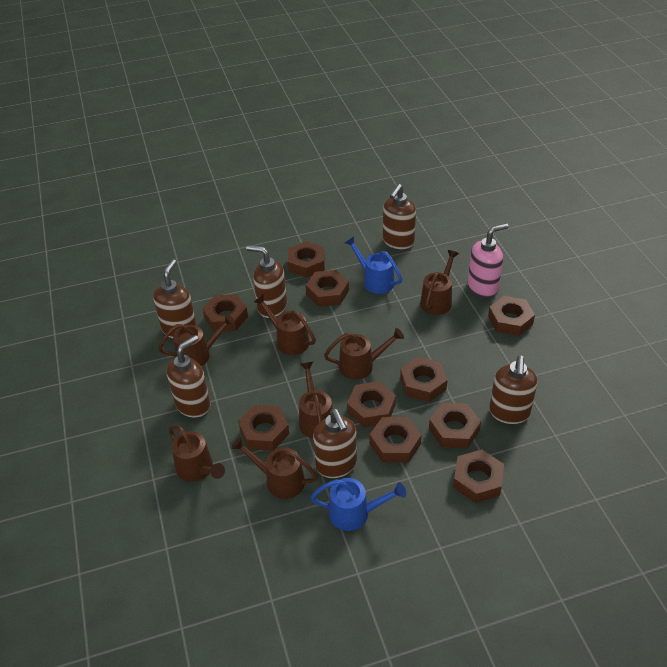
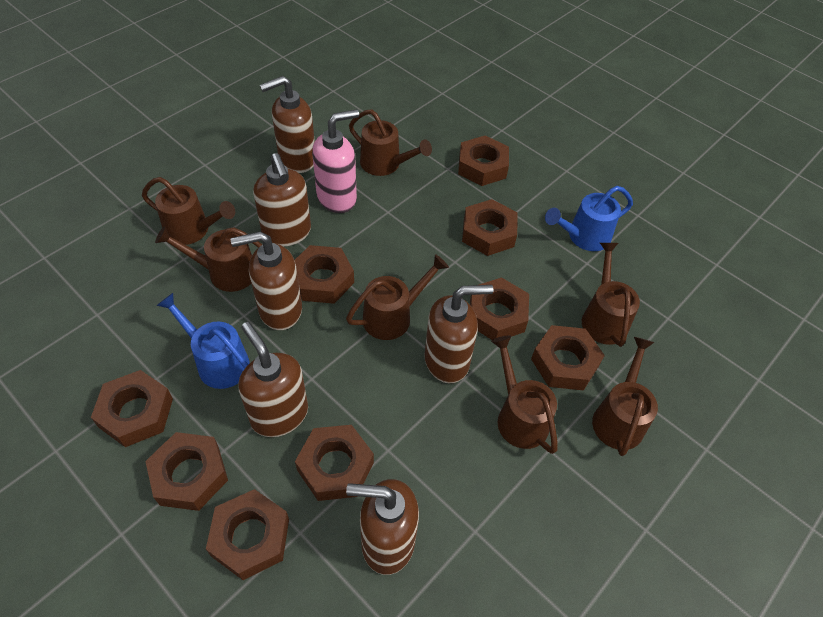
brown nut: [203,294,248,332] [238,405,289,451] [288,241,325,278] [306,270,349,307] [347,381,396,427] [370,417,421,463] [400,357,447,402] [429,403,481,448] [453,450,504,503] [488,296,535,336] = 10 -> [91,370,173,447] [145,432,228,511] [206,489,289,580] [294,245,354,304] [295,425,374,501] [458,135,509,186] [462,199,518,256] [470,277,529,340] [531,325,605,391] = 9

